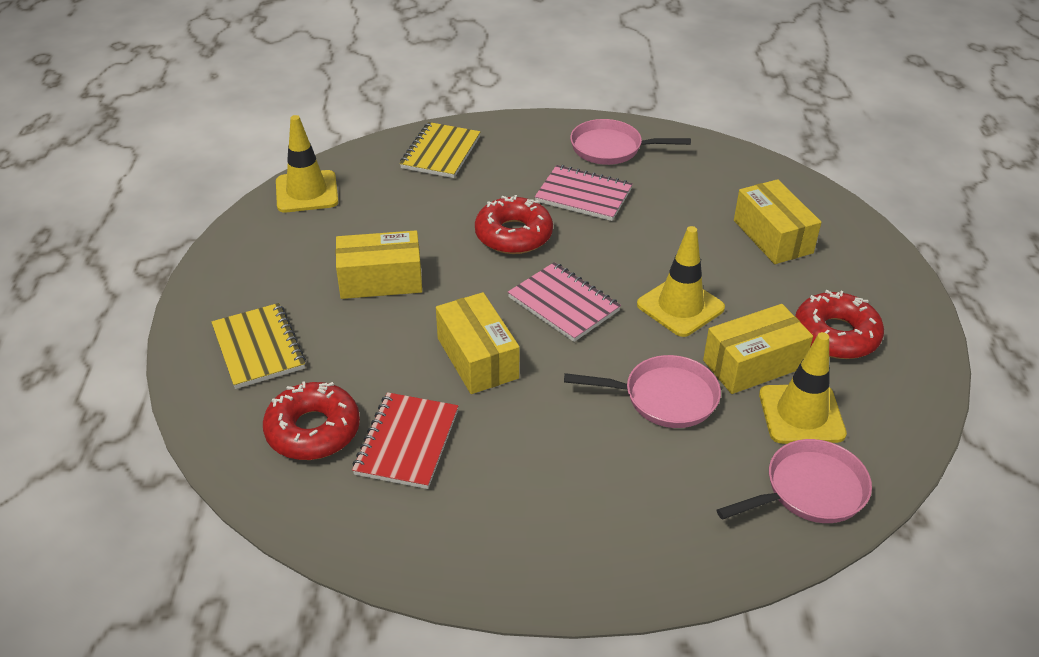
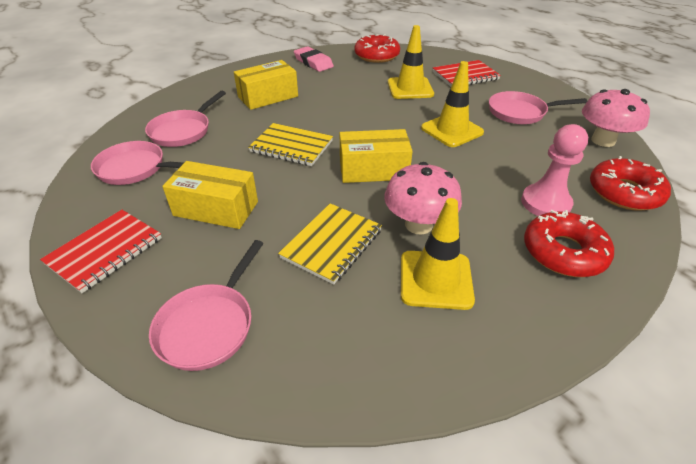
pink eraser: none = 0 -> [294,46,334,72] = 1
pink mushroom: none = 0 -> [384,162,462,234] [582,89,650,147] = 2
pink notebook: [508,262,621,342] [535,165,633,221] = 2 -> none = 0
pink pan: [564,355,721,428] [570,119,691,165] [717,439,872,523] = 3 -> [91,141,184,185] [145,91,226,147] [149,240,264,371] [489,91,587,124] = 4
pink pawn: none = 0 -> [521,124,588,216] = 1
red notebook: [352,392,458,489] = 1 -> [40,210,162,293] [433,60,501,87] = 2
yellow box: [336,230,422,299] [436,292,519,394] [703,304,813,394] [734,179,821,264] = 4 -> [162,161,258,229] [234,60,298,110] [340,129,413,183] = 3

